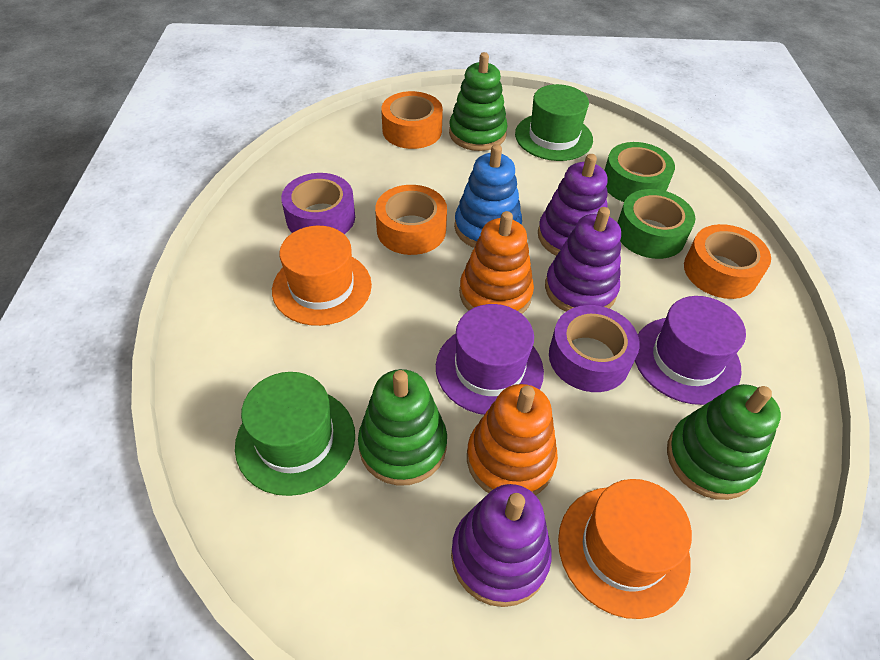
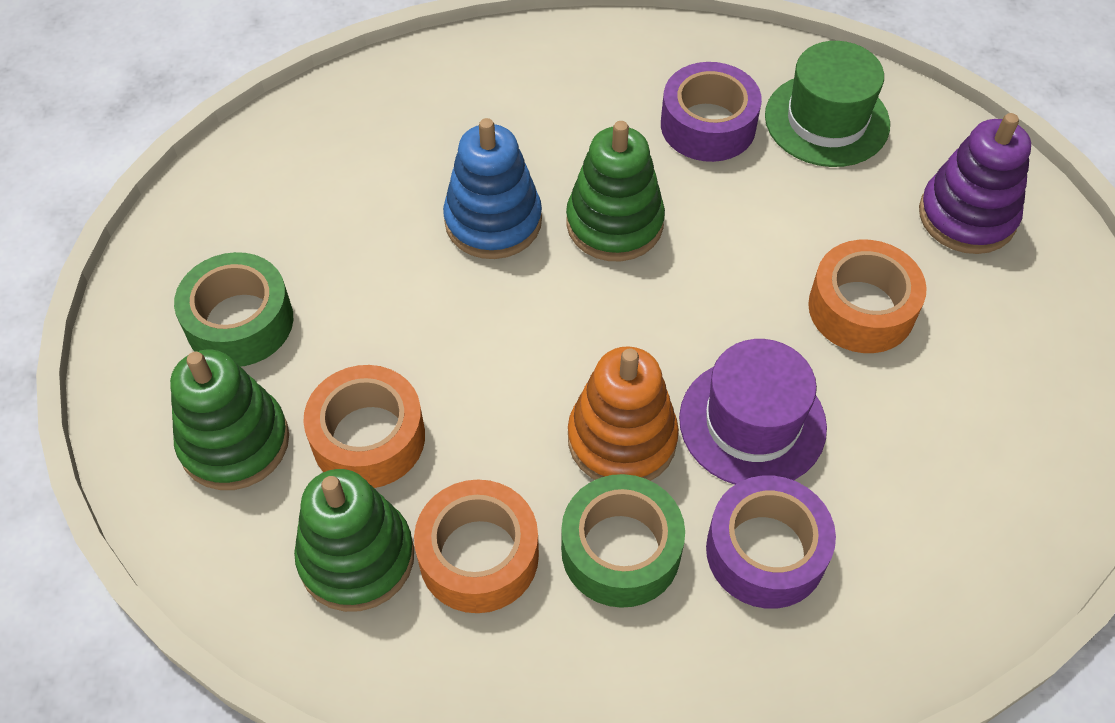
green hat: [235,372,355,496] [515,84,593,161] = 2 -> [765,41,890,167] = 1
orange hat: [272,226,372,326] [558,479,692,619] = 2 -> none = 0
orange stacking toy: [459,211,534,314] [467,384,558,495] = 2 -> [568,346,679,481] = 1
purple hat: [436,304,544,415] [635,296,746,405] = 2 -> [679,339,827,485] = 1
purple stacking toy: [451,484,552,607] [538,154,608,256] [545,207,621,312] = 3 -> [919,113,1031,254] = 1

